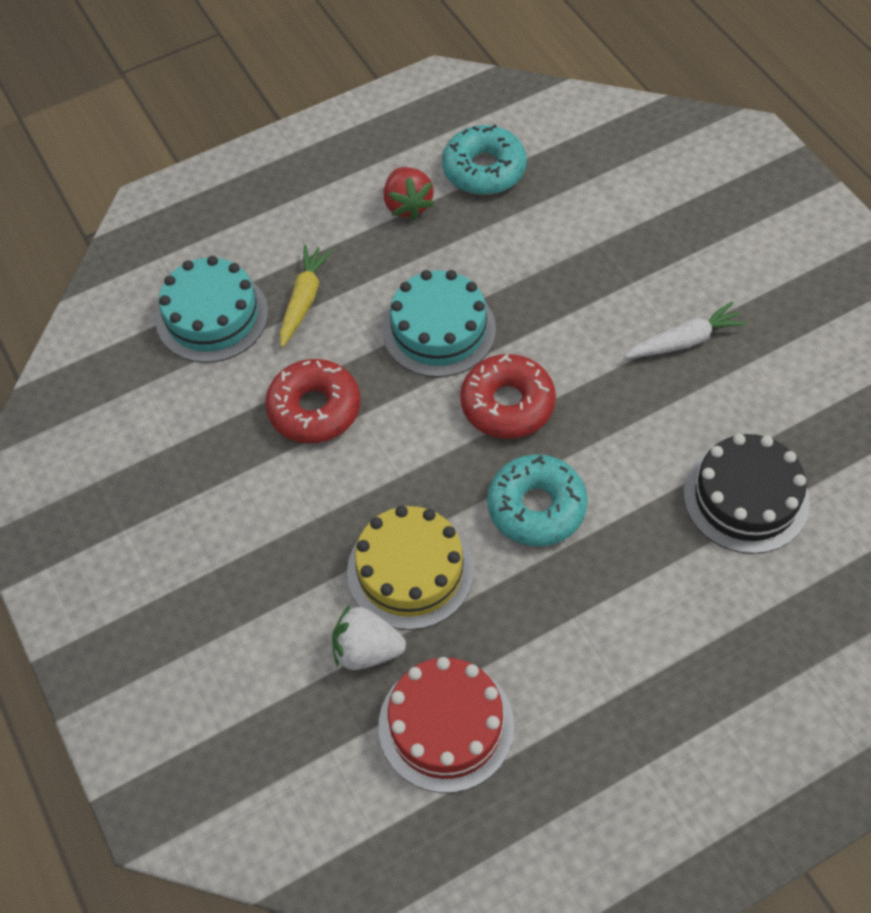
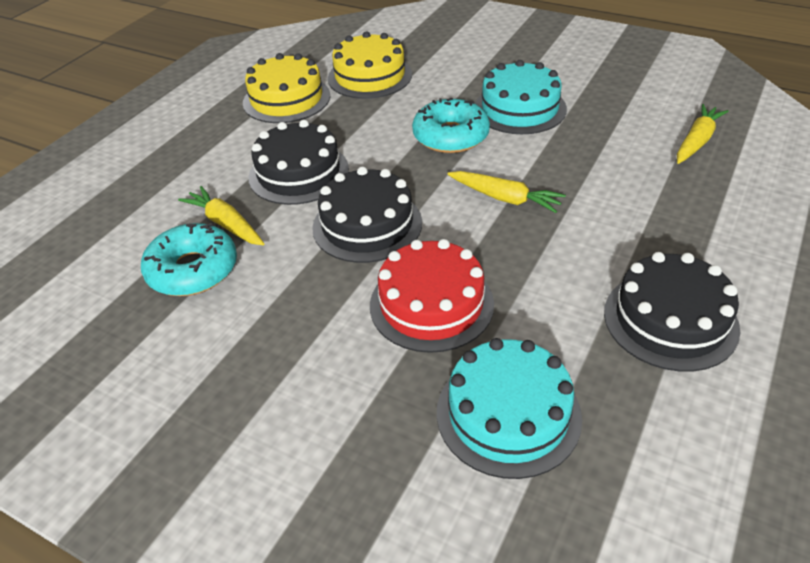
black cake: [684,434,810,554] = 1 -> [248,120,349,205] [312,167,422,263] [604,252,740,372] = 3
red donut: [265,359,360,443] [460,354,556,439] = 2 -> none = 0
red strawberry: [384,167,434,221] = 1 -> none = 0
white carrot: [624,301,748,358] = 1 -> none = 0
white strawberry: [332,605,406,670] = 1 -> none = 0
yellow cake: [347,506,474,630] = 1 -> [243,53,330,123] [328,31,412,99] = 2
yellow carrot: [280,245,333,347] = 1 -> [178,186,264,245] [447,171,566,213] [677,104,729,164] = 3

